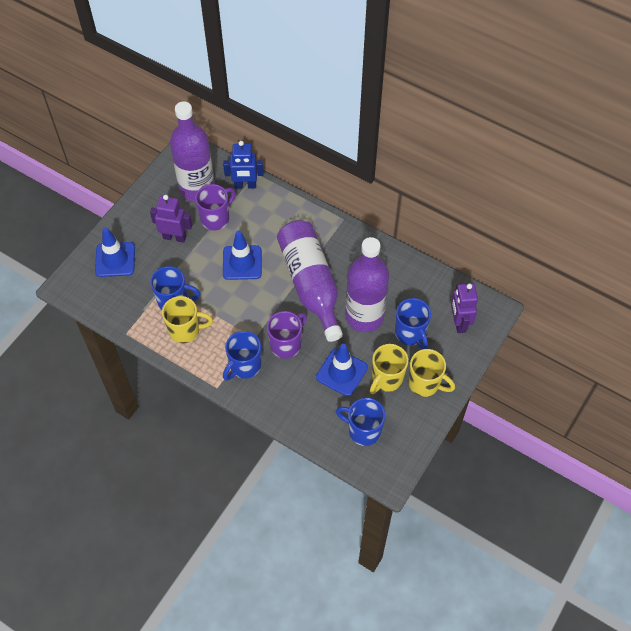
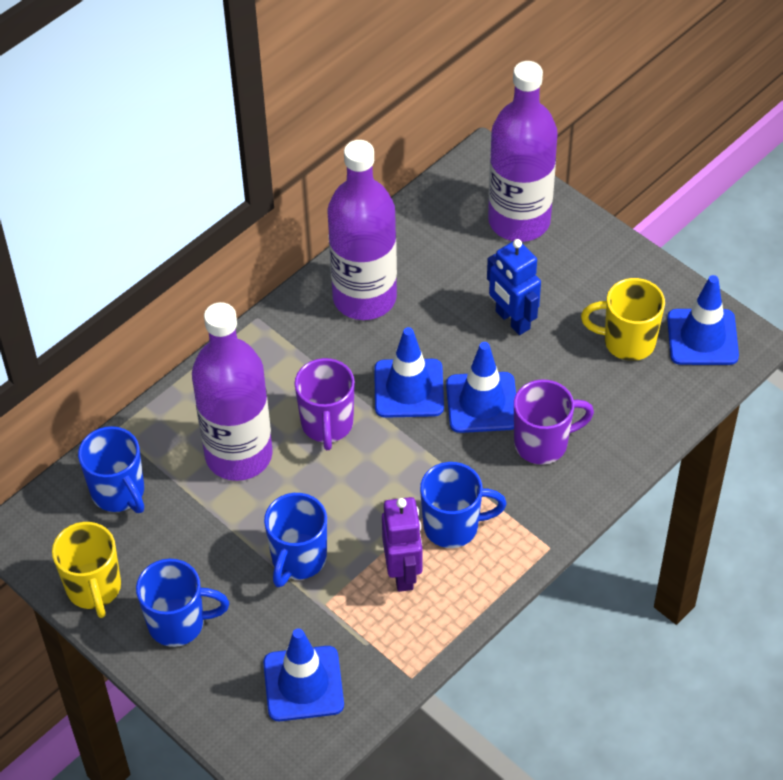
blue traffic cone: [95,227,135,277] [223,231,262,280] [316,344,368,396] = 3 -> [263,628,344,721] [374,327,444,418] [446,342,516,433] [667,275,739,365] = 4
purple robot: [150,195,192,243] [451,283,478,333] = 2 -> [382,497,422,592] = 1
yellow mug: [162,296,213,343] [370,344,408,394] [408,349,455,397] = 3 -> [52,522,121,618] [581,278,665,361] = 2

